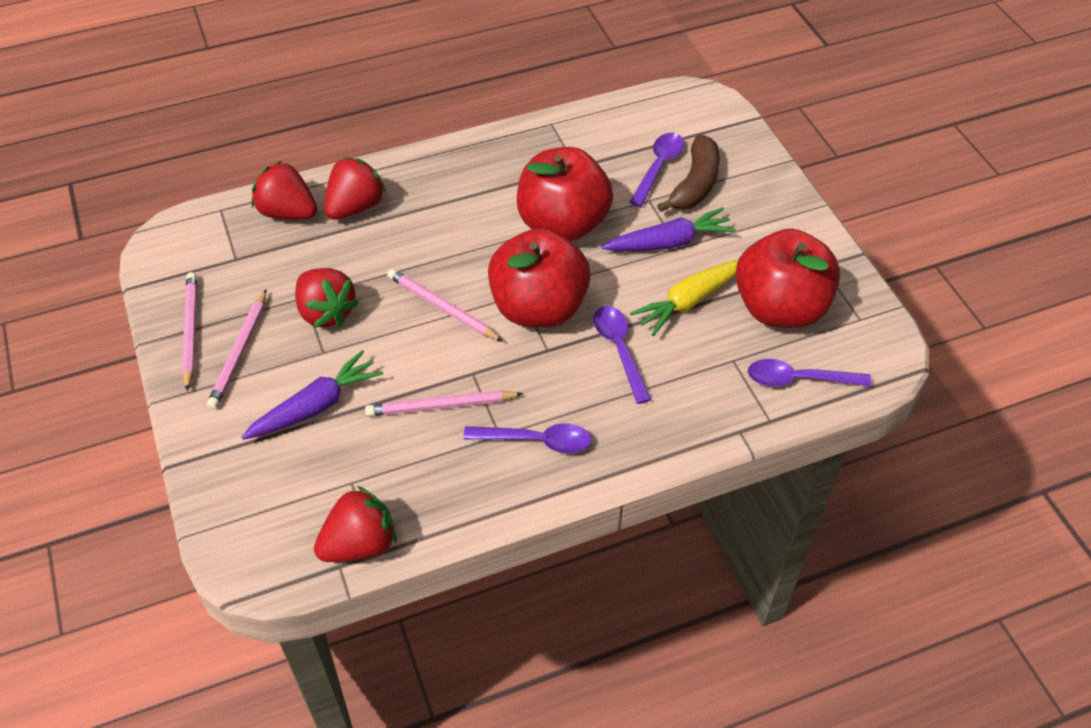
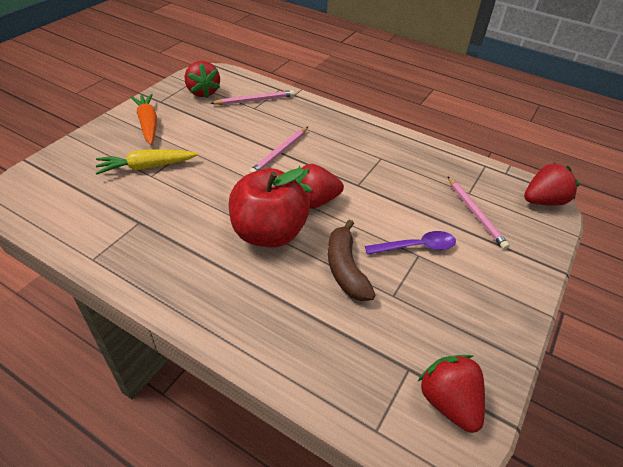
orange carrot: none = 0 -> [131,93,157,145] = 1
pink pencil: [182,272,197,391] [207,290,266,409] [365,390,523,417] [387,269,503,341] = 4 -> [210,90,295,105] [249,127,308,174] [448,177,510,250] = 3
purple carrot: [241,350,383,440] [601,207,736,251] = 2 -> none = 0
purple spoon: [463,423,592,453] [593,306,651,404] [629,133,684,207] [748,359,872,387] = 4 -> [365,231,456,255] = 1
red apple: [488,228,591,328] [517,147,613,241] [736,228,840,328] = 3 -> [229,168,310,248] = 1

